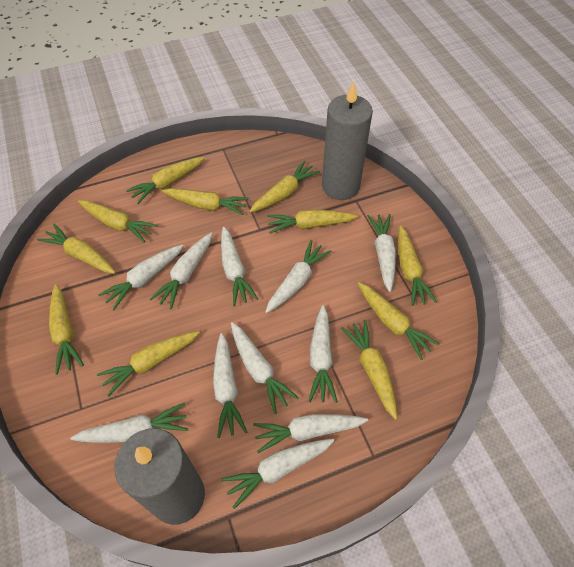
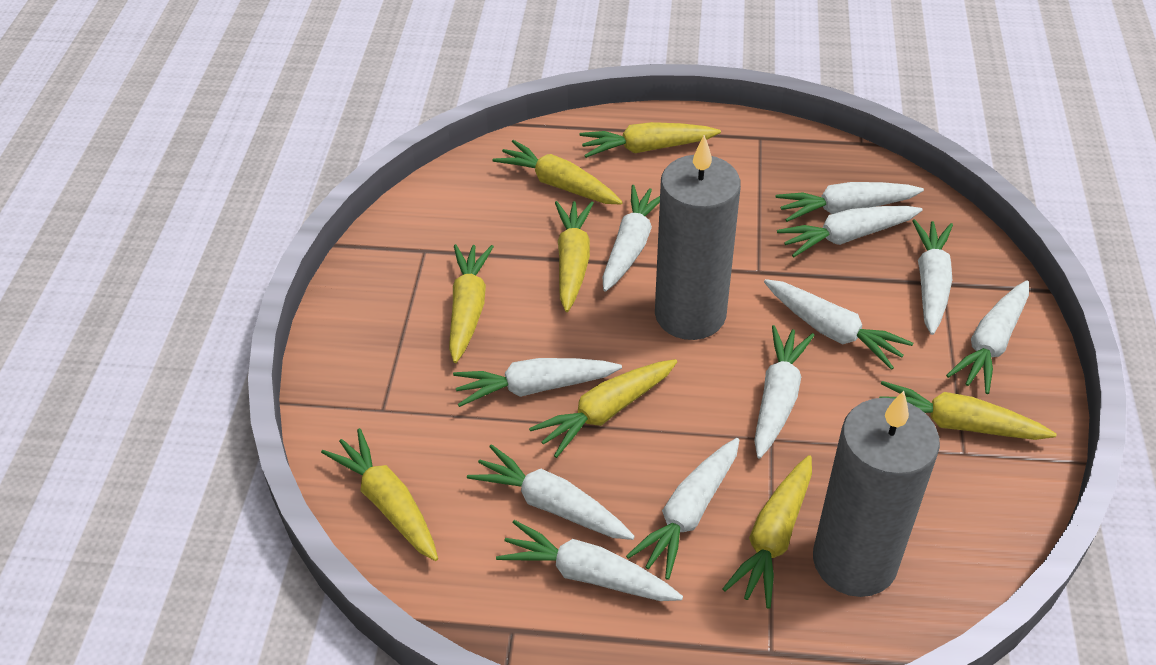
yellow carrot: [37,224,116,274] [49,284,84,375] [78,200,158,242] [97,331,200,396] [126,157,205,204] [162,188,249,216] [249,160,320,213] [267,209,358,234] [341,320,397,420] [358,282,440,360] [398,226,437,306] = 11 -> [321,428,438,561] [449,244,494,363] [493,140,623,205] [529,359,677,458] [555,201,594,312] [579,122,721,158] [723,455,812,609] [879,381,1056,440] = 8

